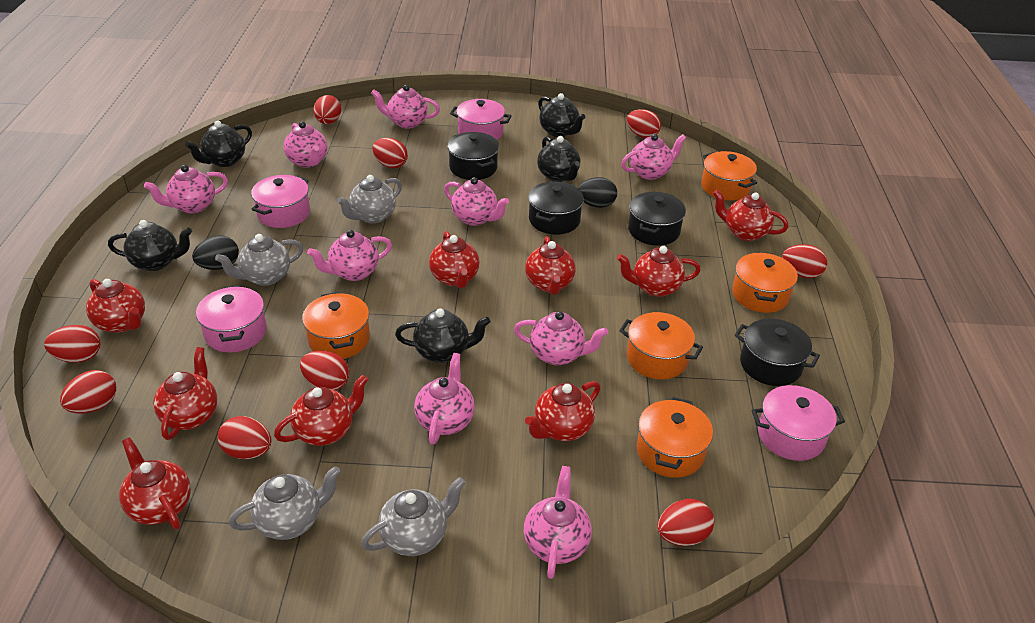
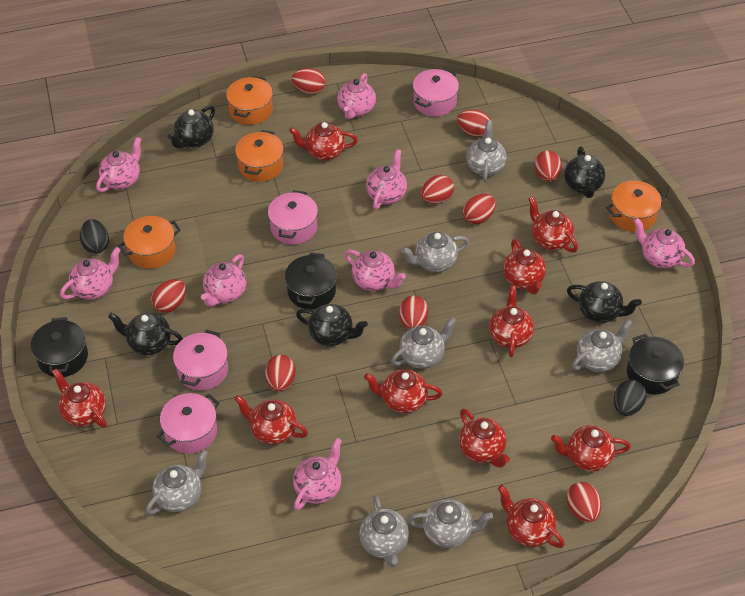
black pot: [448,132,499,180] [528,182,584,235] [628,192,686,246] [735,319,820,386] = 4 -> [31,317,88,377] [285,252,337,310] [627,334,684,394] = 3
grey teapot: [215,234,304,286] [229,466,341,540] [337,175,402,223] [361,477,466,556] = 4 -> [146,450,208,515] [359,495,409,567] [391,317,456,369] [401,232,469,272] [407,499,493,548] [466,120,507,182] [572,319,633,372] = 7
orange pot: [302,292,370,359] [619,312,703,379] [637,397,713,478] [701,151,757,201] [732,252,798,313] = 5 -> [118,216,181,269] [226,76,273,125] [235,130,284,182] [606,181,666,232] = 4
pink teapot: [144,165,228,213] [284,121,327,168] [307,230,392,281] [371,85,440,129] [414,353,475,445] [444,177,509,226] [514,311,608,365] [524,466,592,579] [621,134,686,180] = 9 -> [60,247,121,300] [96,137,141,192] [201,254,246,307] [293,438,342,510] [337,73,376,119] [345,250,406,291] [366,149,407,210] [634,218,695,268] = 8
red teapot: [86,279,145,333] [119,437,191,529] [153,347,217,440] [274,375,368,446] [429,231,480,288] [525,236,576,295] [525,381,600,441] [617,246,701,297] [713,190,788,241] = 9 -> [52,369,107,428] [234,395,308,445] [289,122,358,160] [364,369,443,413] [459,409,510,468] [489,286,534,357] [498,485,565,548] [503,239,546,294] [528,196,578,252] [551,425,631,471] = 10

